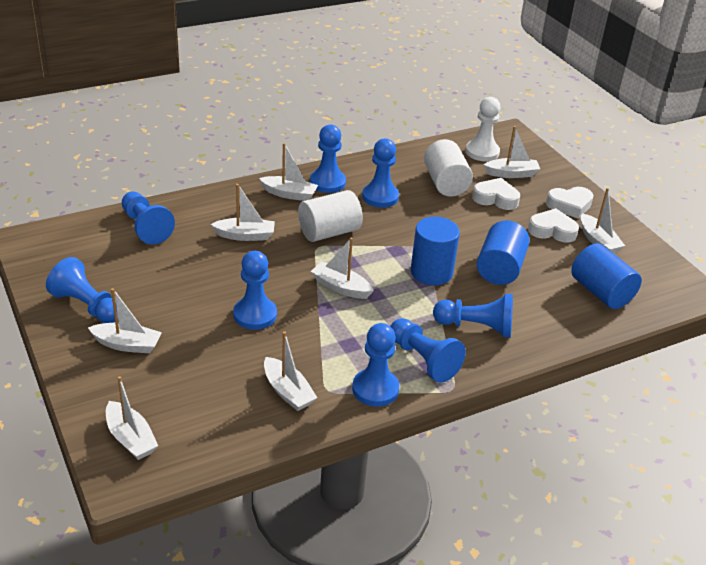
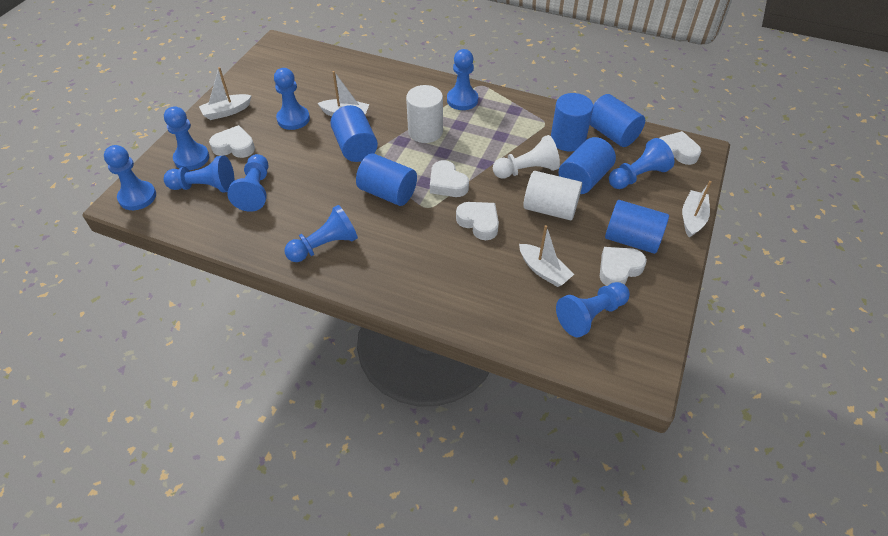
blue cylinder: [411,217,460,285] [477,220,530,285] [571,243,642,309] = 3 -> [330,105,378,162] [356,153,417,206] [551,93,593,152] [559,137,616,194] [590,94,645,147] [605,200,669,254] = 6
blue pawn: [46,257,118,323] [122,191,175,245] [233,251,277,330] [310,125,346,193] [352,323,399,407] [362,138,399,208] [390,318,466,383] [433,294,513,338] = 8 -> [104,145,156,210] [164,106,209,170] [164,156,234,193] [227,154,268,212] [274,68,310,130] [285,205,358,262] [447,49,478,110] [556,282,630,337] [609,138,674,189] = 9
white boat: [88,288,162,353] [106,376,158,460] [211,184,275,241] [259,143,318,201] [264,332,317,411] [311,238,374,299] [483,126,540,178] [581,188,625,253] = 8 -> [199,67,252,120] [317,71,370,116] [519,225,574,287] [682,181,711,237] = 4
white heart: [472,178,520,210] [528,208,579,243] [546,187,594,219] = 3 -> [209,125,255,158] [430,160,469,197] [456,202,499,240] [600,247,647,286] [659,131,701,165] = 5

